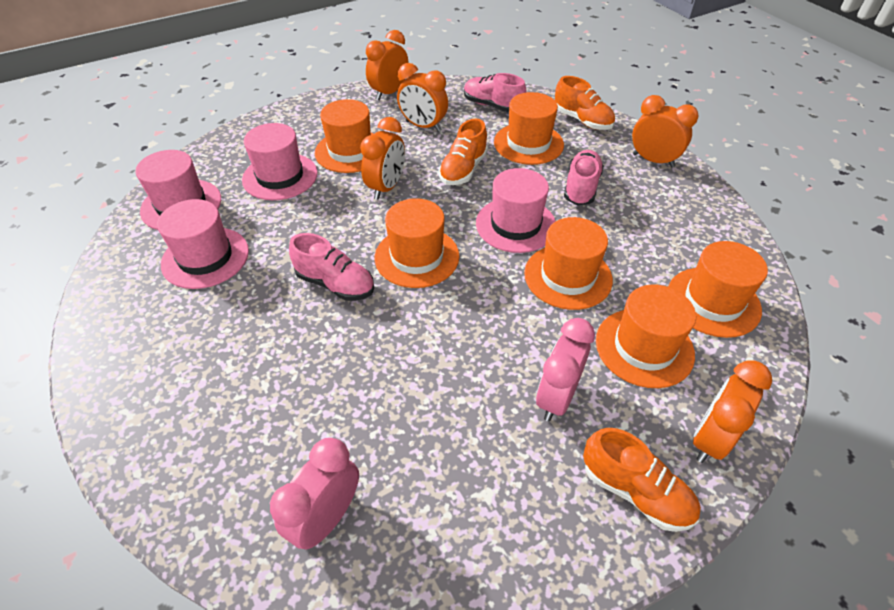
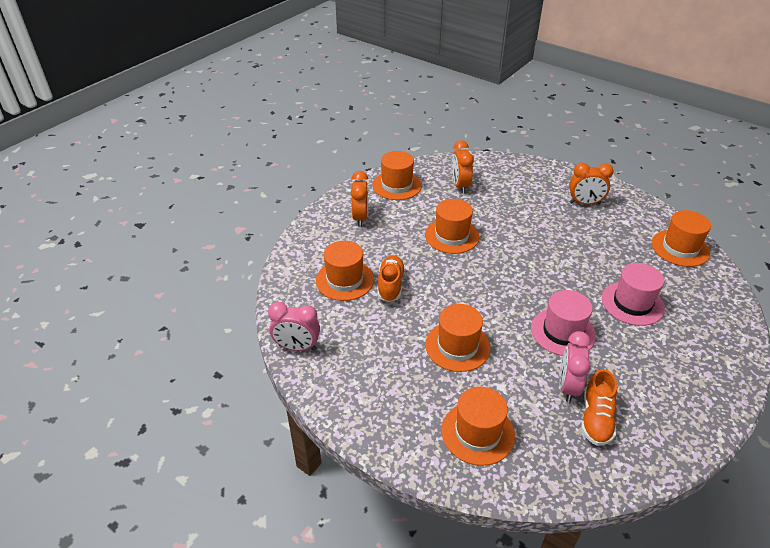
orange clock: [360,117,405,200] [366,30,408,100] [397,63,448,132] [632,95,698,168] [693,361,772,463] = 5 -> [351,171,368,227] [451,140,474,193] [569,163,614,205] = 3
orange shoe: [439,119,488,185] [555,76,615,130] [583,428,701,532] = 3 -> [378,255,406,302] [581,369,617,446] = 2
pink hat: [135,150,221,230] [157,199,249,289] [242,123,318,200] [476,168,555,253] = 4 -> [531,290,596,356] [602,263,665,326] = 2
pink shoe: [289,233,374,301] [464,73,527,113] [564,150,604,205] = 3 -> none = 0

